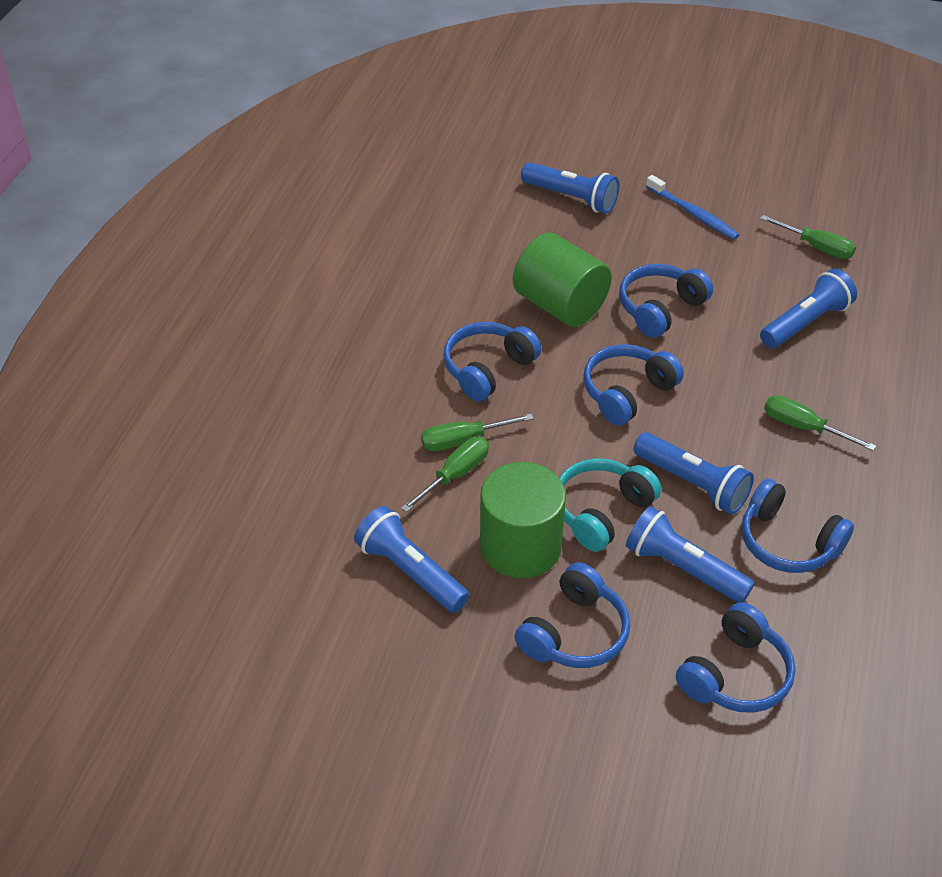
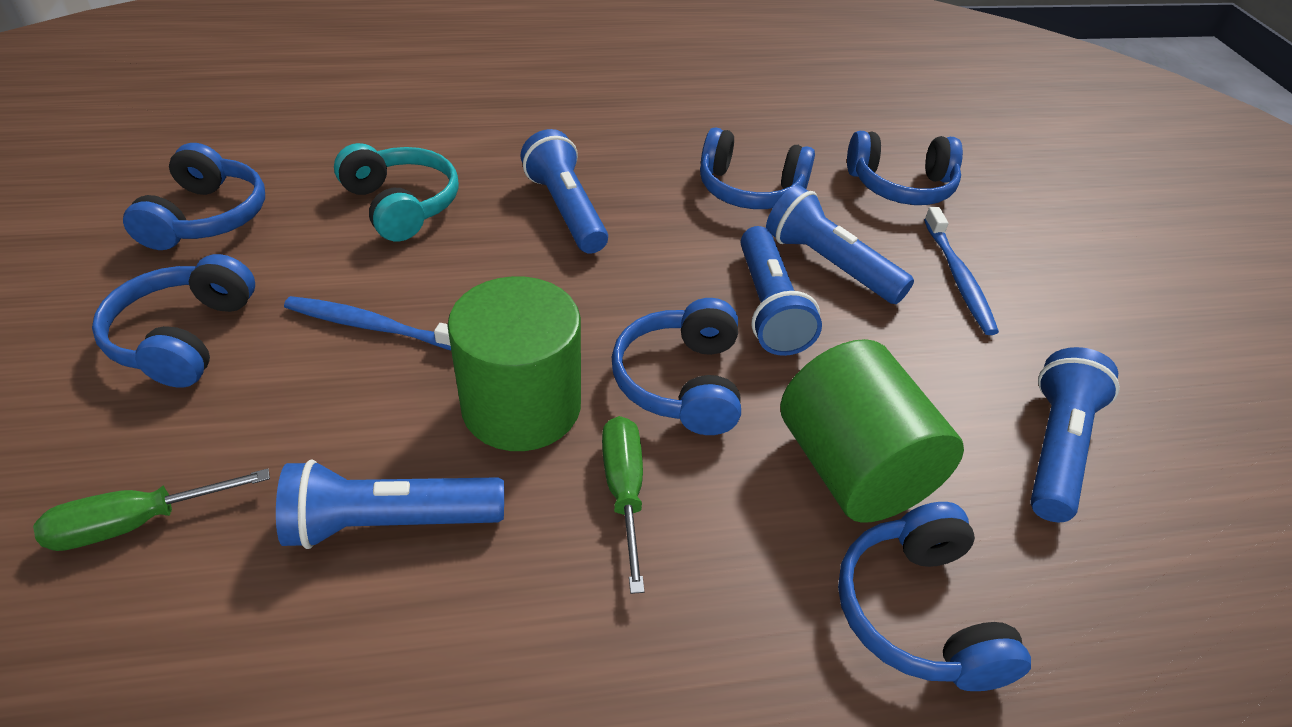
blue toothbrush: [646,175,739,240] = 1 -> [284,296,451,350] [924,207,999,335] = 2
green screwdriver: [401,437,489,512] [421,413,534,451] [760,215,856,259] [764,395,876,451] = 4 -> [33,468,270,551] [602,416,645,594] = 2

